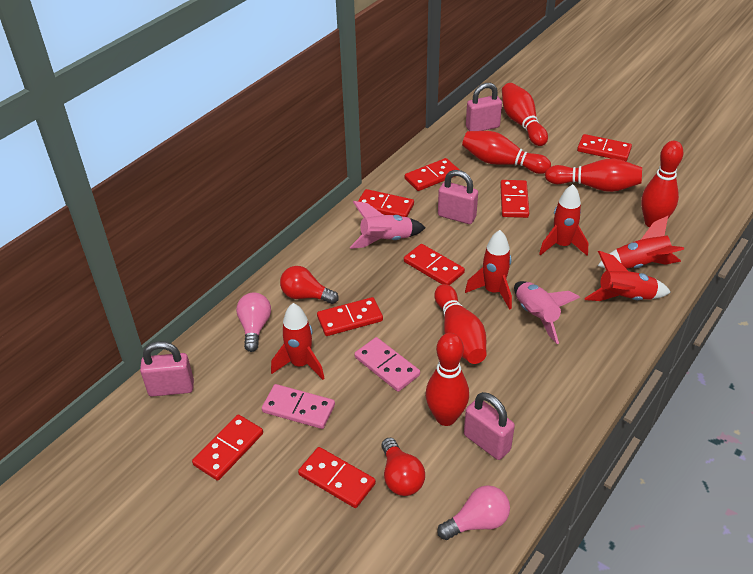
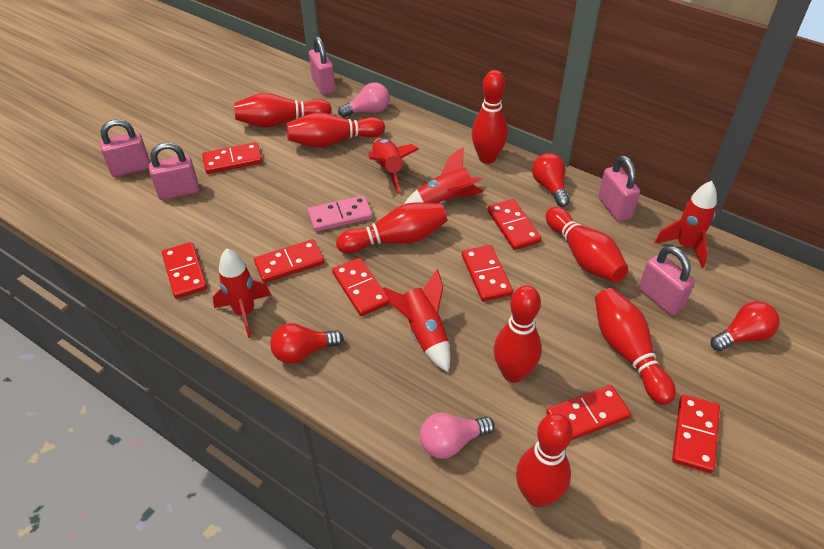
pink domino: [262,384,335,429] [354,337,420,392] = 2 -> [308,195,373,232] = 1
pink padlock: [140,341,194,397] [438,170,478,224] [464,392,515,460] [466,83,502,131] = 4 -> [100,119,150,177] [149,142,199,200] [309,36,336,95] [598,155,640,222] [639,246,695,315] = 5
pink rocket: [350,201,425,249] [514,281,580,344] = 2 -> none = 0
red bowling pin: [426,333,469,426] [435,284,486,364] [462,131,551,174] [502,83,548,146] [545,158,642,192] [641,141,684,228] = 6 -> [234,93,332,128] [286,112,385,148] [336,202,447,253] [472,70,508,164] [494,285,542,383] [516,413,573,507] [546,207,628,282] [595,288,676,405] = 8
red light bulb: [280,266,339,304] [381,438,425,496] = 2 -> [270,323,344,364] [532,153,570,207] [711,301,780,351] = 3

